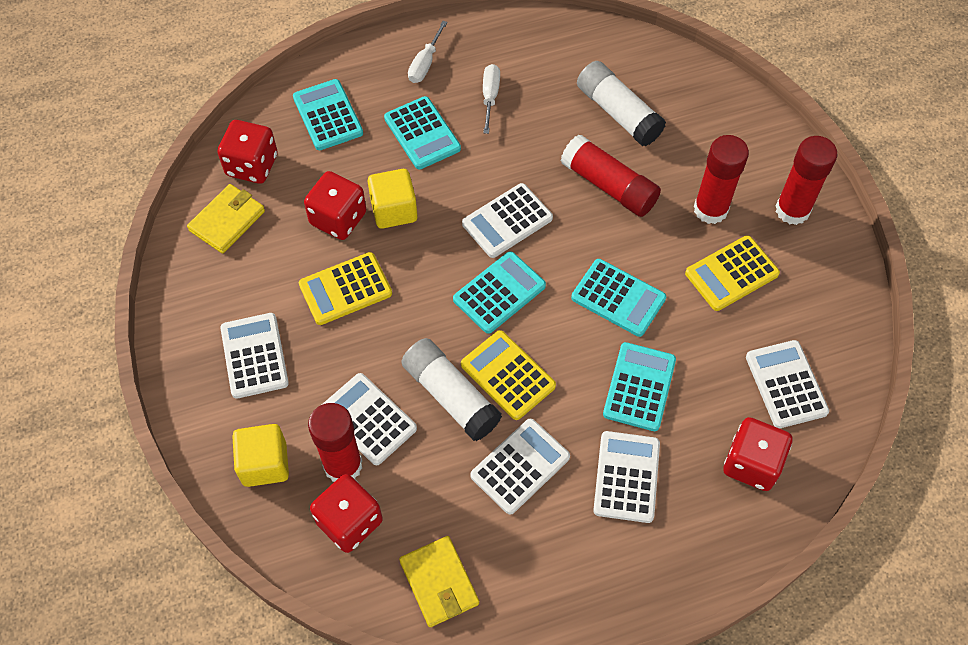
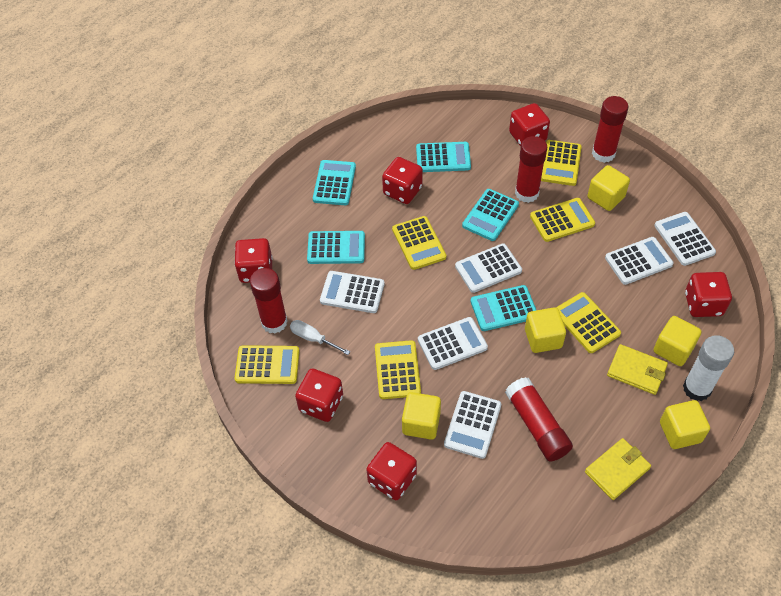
red dice: [217,120,278,184] [304,171,366,240] [310,474,383,553] [723,417,792,491] = 4 -> [234,238,272,283] [295,369,343,422] [366,442,417,500] [382,157,423,204] [509,103,550,146] [685,272,732,317] = 6
white glue stick: [401,338,502,441] [577,61,666,146] = 2 -> [683,335,734,401] = 1
white screwdriver: [408,21,447,83] [483,64,500,134] = 2 -> [290,320,350,355] = 1
yellow calculator: [299,252,392,325] [461,330,556,420] [685,235,780,311] = 3 -> [235,345,300,384] [375,340,421,399] [392,216,446,270] [530,198,595,242] [541,140,582,186] [556,292,621,353] = 6
yellow cube: [232,424,289,487] [368,169,418,229] = 2 -> [402,392,441,440] [525,307,566,353] [587,165,630,211] [654,316,702,366] [660,400,710,449] = 5

